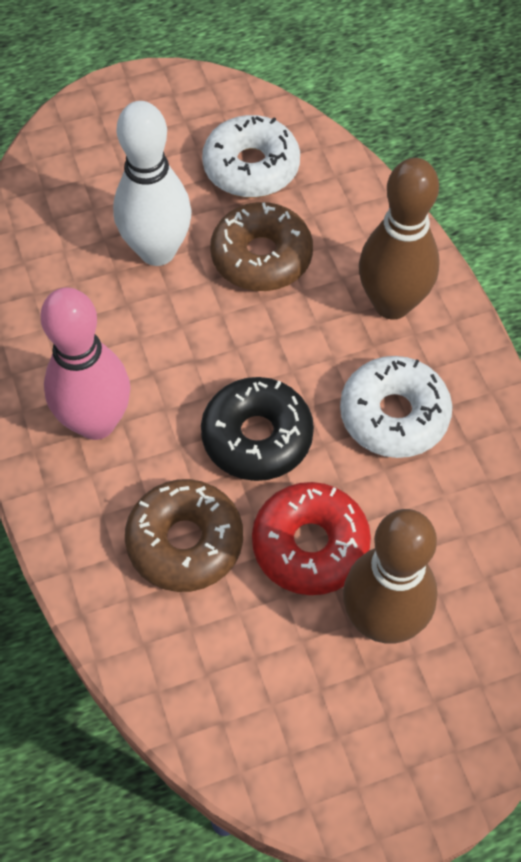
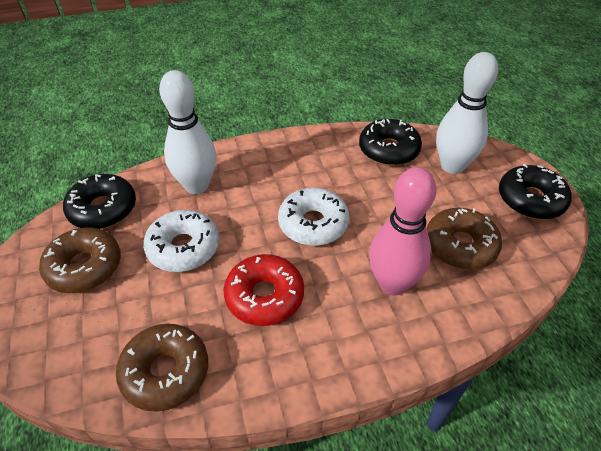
black donut: [201,377,314,481] = 1 -> [63,174,136,229] [359,119,422,166] [499,164,571,220] = 3
brown bowling pin: [343,509,438,644] [359,158,440,319] = 2 -> none = 0
brown donut: [125,479,243,592] [210,202,313,291] = 2 -> [39,227,121,293] [116,324,208,412] [427,208,502,270] = 3
white bowling pin: [113,101,192,266] = 1 -> [159,70,216,194] [436,52,498,174] = 2

